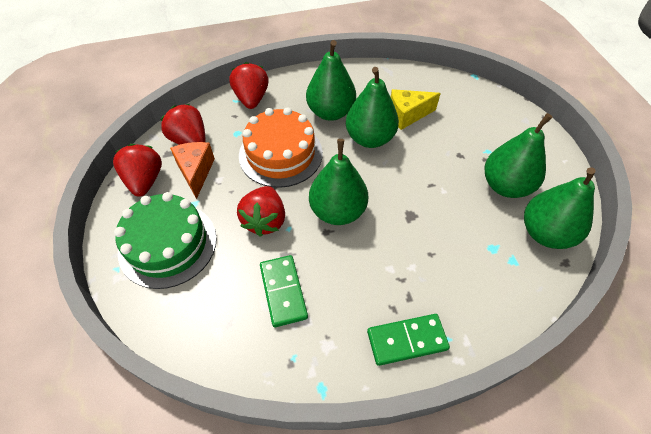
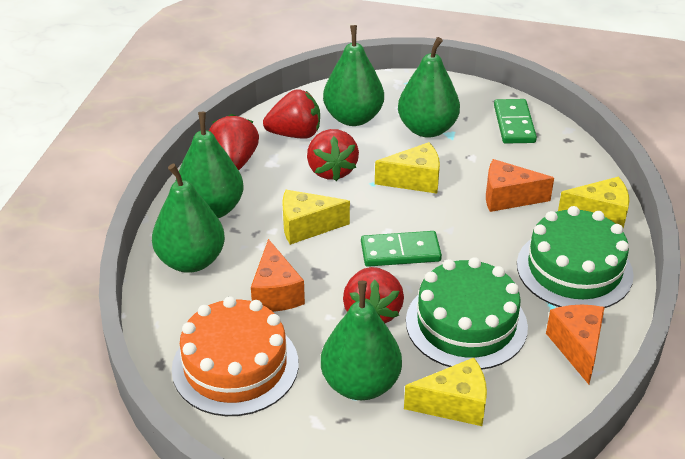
green cake: [114,192,217,289] = 1 -> [406,257,528,370] [517,206,634,308] = 2
orange cheese: [170,142,215,199] = 1 -> [251,239,305,312] [486,159,554,212] [546,305,605,384] = 3
yellow cheese: [391,89,441,130] = 1 -> [282,190,350,245] [375,142,440,193] [404,358,487,426] [558,177,629,229] = 4

